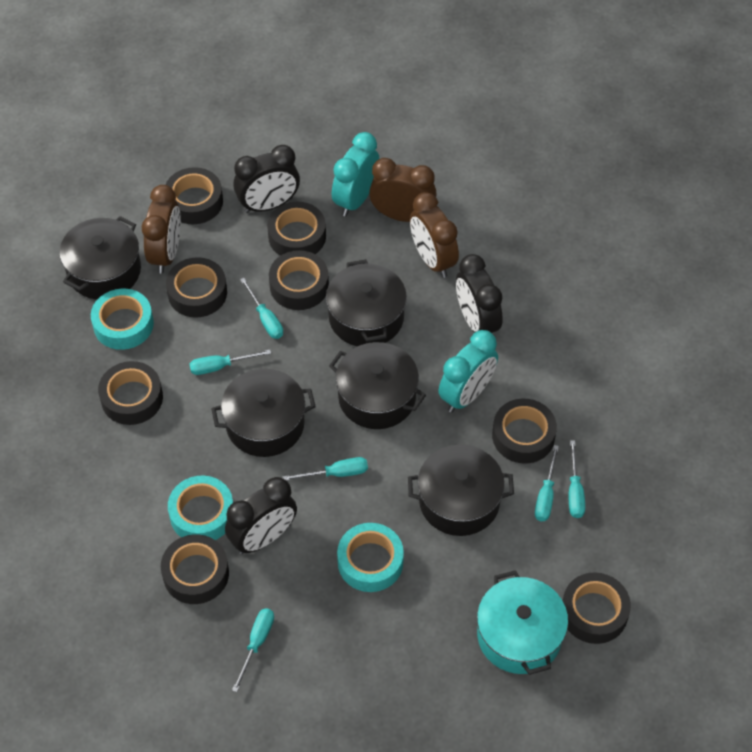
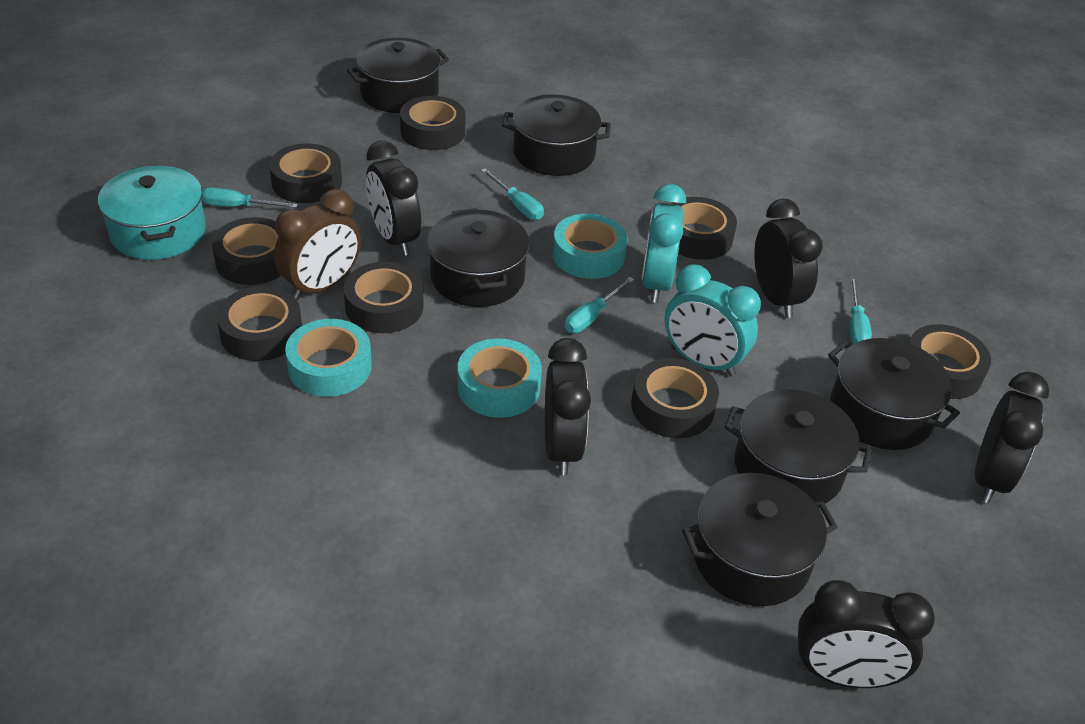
black clock: [225,477,297,554] [233,145,300,213] [456,254,503,333] = 3 -> [366,141,421,256] [545,338,591,475] [754,199,823,318] [798,580,935,688] [975,372,1049,503] = 5
black pot: [59,216,141,299] [211,369,316,457] [326,259,407,346] [329,342,426,429] [408,445,514,536] = 5 -> [347,38,449,113] [427,208,530,307] [502,94,611,176] [682,473,838,606] [725,389,872,504] [828,338,960,450] = 6
brown clock: [142,185,181,273] [369,158,437,222] [410,192,459,278] = 3 -> [274,189,361,300] = 1
turquoise screwdriver: [190,350,271,375] [232,608,274,692] [240,278,283,339] [282,457,368,481] [535,445,559,521] [569,440,585,518] = 6 -> [201,187,298,208] [481,168,544,220] [565,277,634,333] [850,277,872,344] = 4

